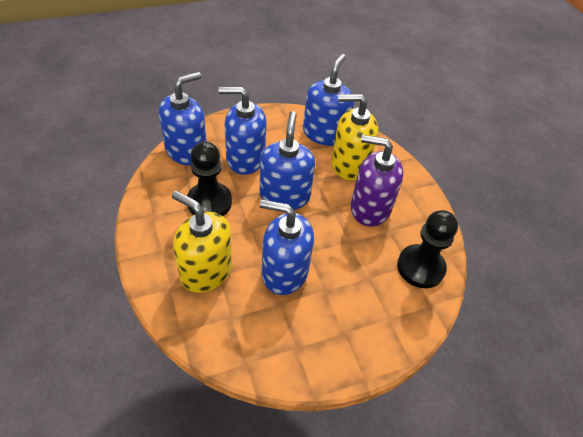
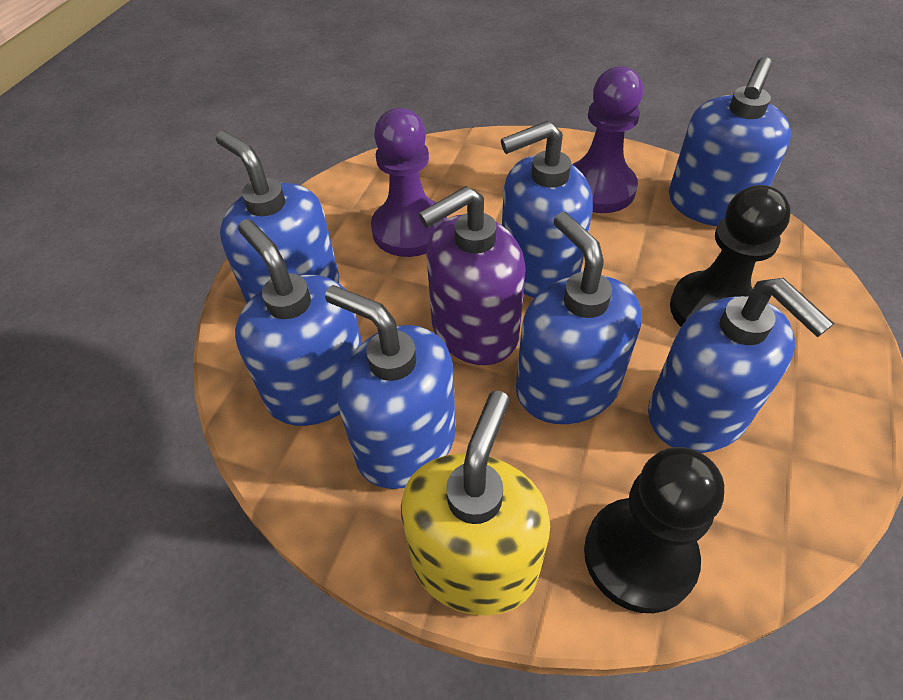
blue soap dispenser: [159,72,207,165] [218,86,267,175] [260,111,315,210] [260,199,314,295] [303,54,354,146] = 5 -> [216,131,339,303] [235,219,362,426] [325,285,456,489] [501,121,593,298] [516,212,642,424] [648,278,834,453] [669,57,791,226] = 7
purple pawn: none = 0 -> [371,108,447,257] [572,66,643,213] = 2
yellow soap dispenser: [172,191,232,293] [331,94,378,180] = 2 -> [401,391,550,616] = 1

